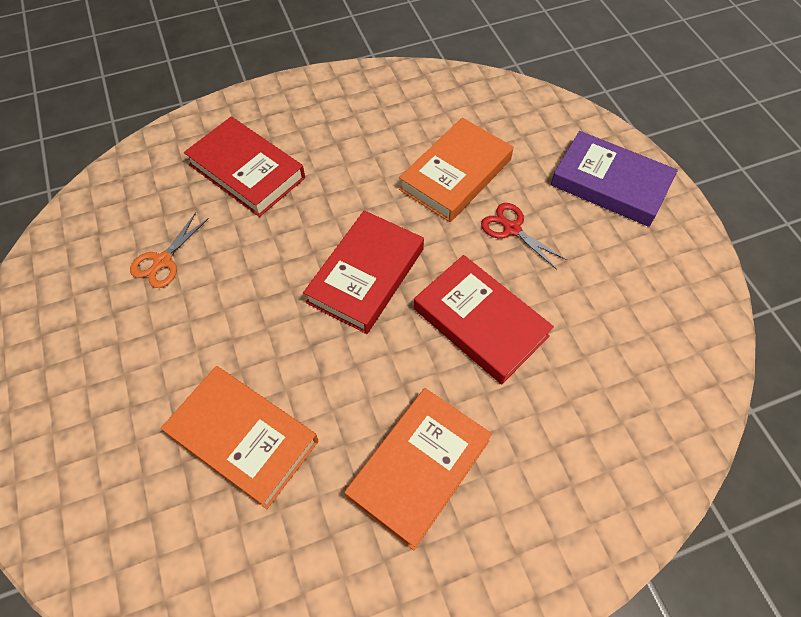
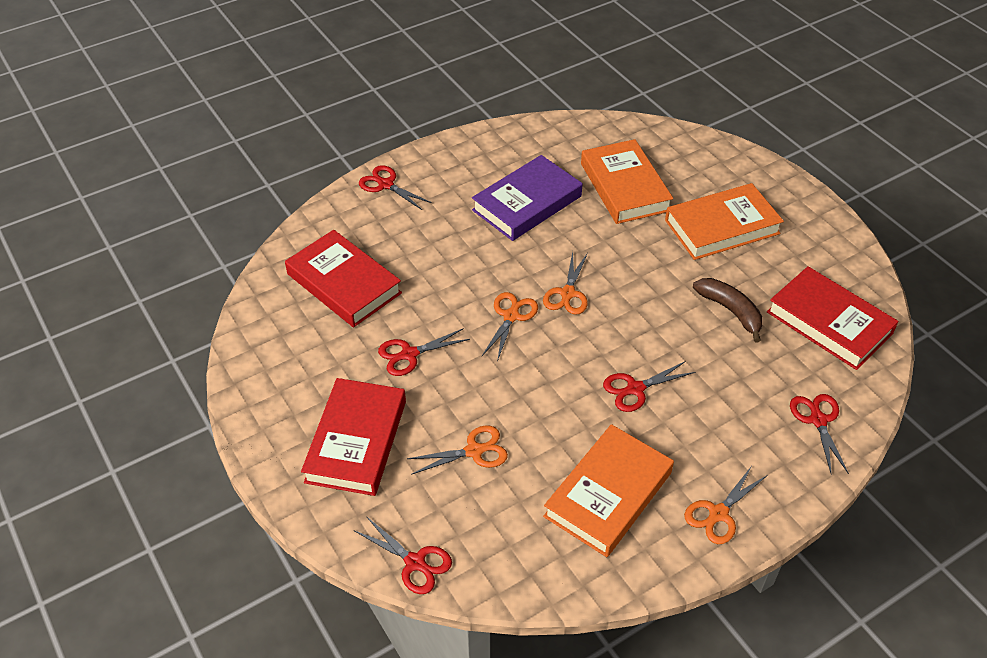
brown banana: none = 0 -> [693,278,763,342] = 1
orange scissors: [130,212,209,288] = 1 -> [407,425,508,475] [482,292,538,362] [543,251,588,315] [684,466,768,544] = 4
red scissors: [481,203,567,270] = 1 -> [355,516,452,594] [359,165,432,210] [378,328,470,376] [603,361,695,412] [790,394,849,474] = 5

